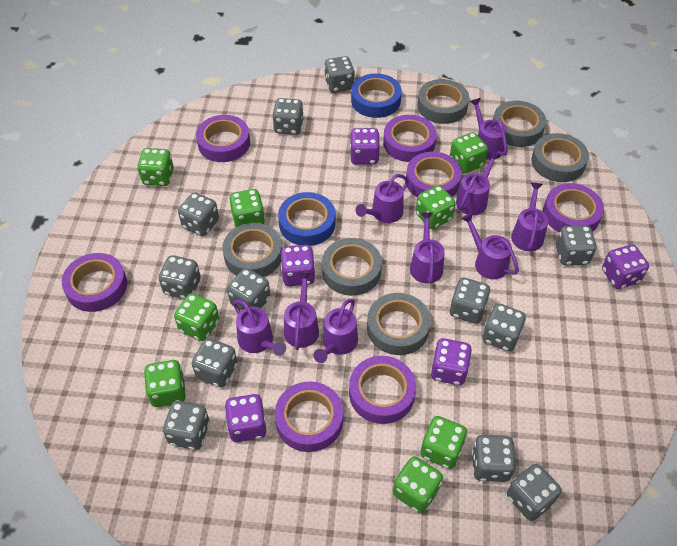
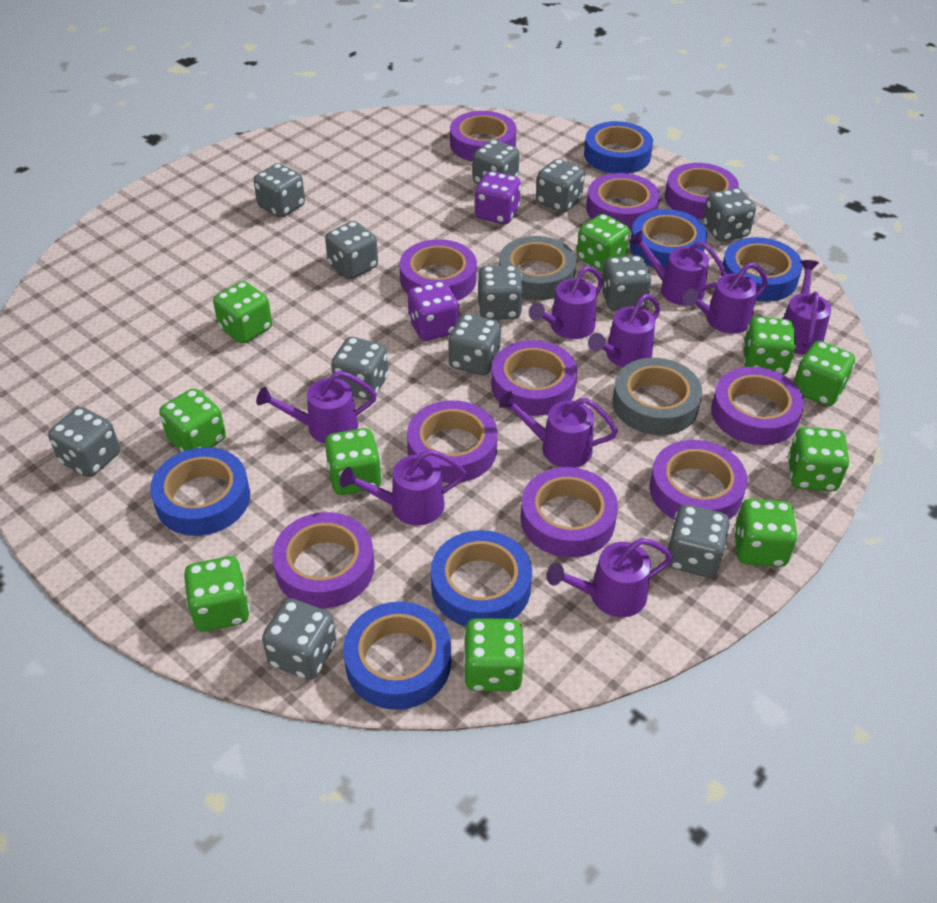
blue tape: [278,192,336,246] [351,73,402,118] = 2 -> [150,447,250,536] [343,602,451,710] [431,530,532,626] [584,121,653,174] [630,209,707,269] [721,237,803,302] = 6
green dice: [137,148,174,186] [144,360,186,407] [174,293,219,341] [229,189,265,227] [393,456,443,513] [416,185,456,229] [420,416,467,469] [450,132,488,173] = 8 -> [159,388,226,452] [184,556,250,632] [213,281,272,344] [325,428,382,495] [463,618,525,691] [577,214,630,271] [734,499,798,567] [743,317,796,375] [788,427,849,492] [794,341,855,406] = 10
grey tape: [222,223,282,277] [322,238,382,296] [367,293,431,355] [417,79,469,124] [493,101,546,147] [531,133,589,182] = 6 -> [499,236,576,300] [612,358,702,435] = 2
purple dice: [225,394,267,442] [281,245,315,286] [350,128,380,165] [431,338,472,385] [602,245,649,289] = 5 -> [408,281,459,341] [475,171,521,224] = 2
purple tape: [62,253,127,312] [196,115,250,162] [275,381,343,452] [349,356,416,424] [383,115,437,162] [406,152,462,197] [543,183,604,233] = 7 -> [272,512,375,609] [399,239,477,301] [407,400,498,483] [450,111,517,162] [491,340,577,416] [520,467,618,557] [586,173,660,231] [650,440,748,520] [665,163,739,219] [711,367,804,445] = 10

